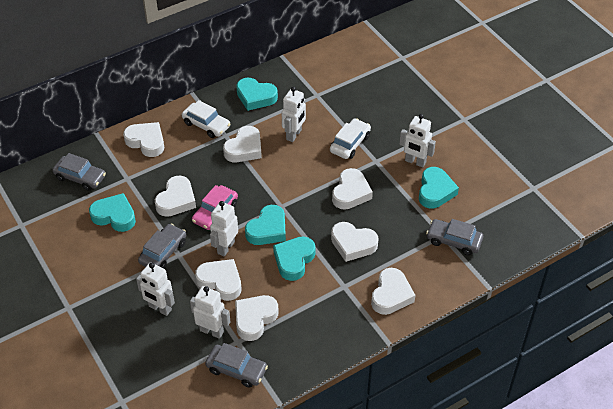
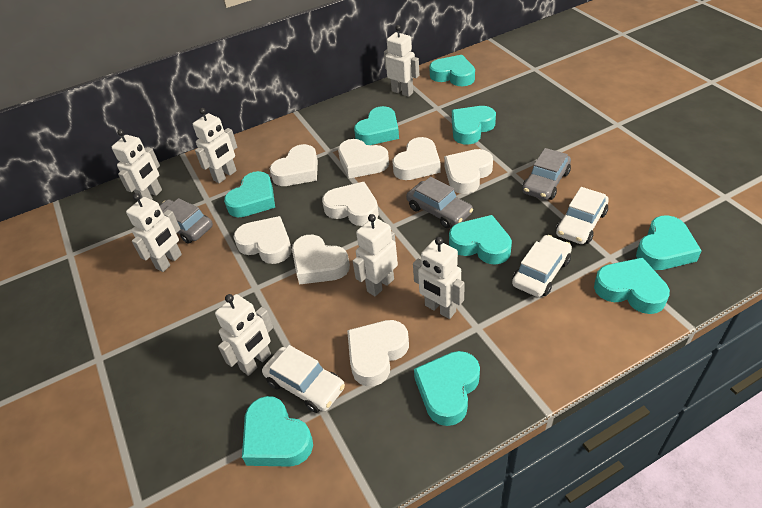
grey car: [53,153,106,191] [138,224,186,269] [205,343,268,388] [426,219,483,255] = 4 -> [159,198,213,244] [406,177,473,228] [522,148,571,200] = 3
pink car: [192,185,238,230] = 1 -> none = 0
turquoise heart: [89,193,136,232] [236,78,278,111] [245,205,286,245] [273,236,316,281] [419,167,459,209] = 5 -> [224,171,275,218] [242,396,313,467] [354,106,399,145] [414,351,480,426] [429,55,475,86] [449,215,512,265] [452,106,496,145] [594,257,670,314] [636,216,702,270] = 9
white car: [182,100,231,138] [330,118,371,159] = 2 -> [262,345,345,413] [512,235,572,297] [556,187,609,244] = 3
white robot: [136,262,175,316] [190,286,230,339] [210,201,238,257] [282,87,306,142] [399,114,436,168] = 5 -> [112,129,162,200] [126,193,182,272] [193,108,237,183] [215,294,273,376] [353,214,398,296] [384,25,419,97] [413,237,465,319] = 7

